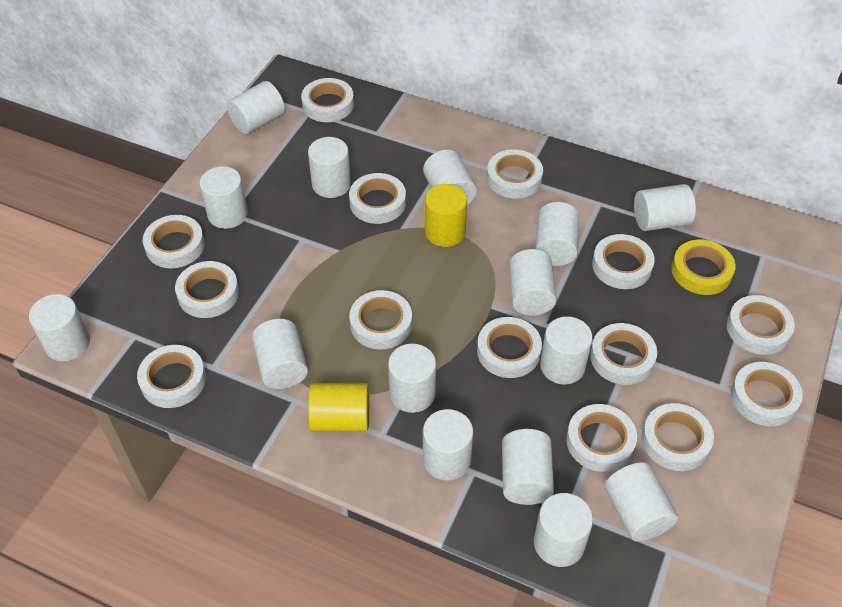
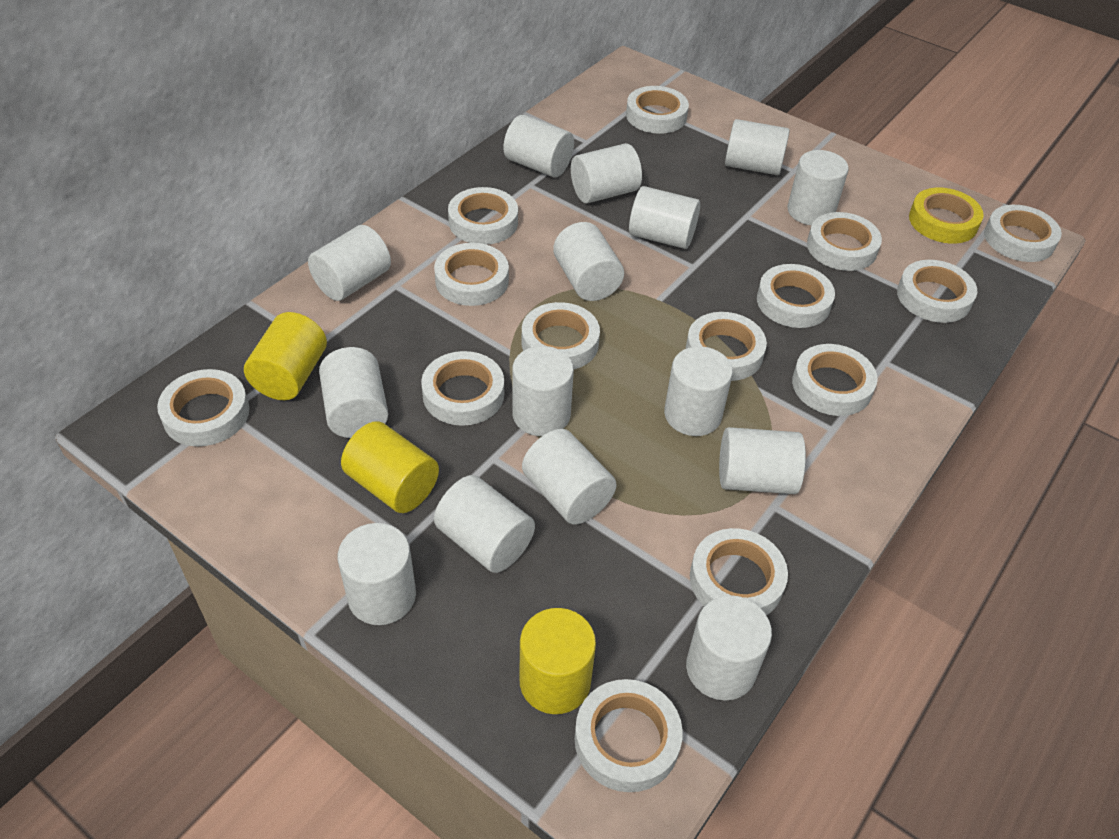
yellow cylinder: [308,383,369,432] [425,184,467,247] = 2 -> [244,312,327,400] [341,421,439,513] [519,608,596,714] = 3

